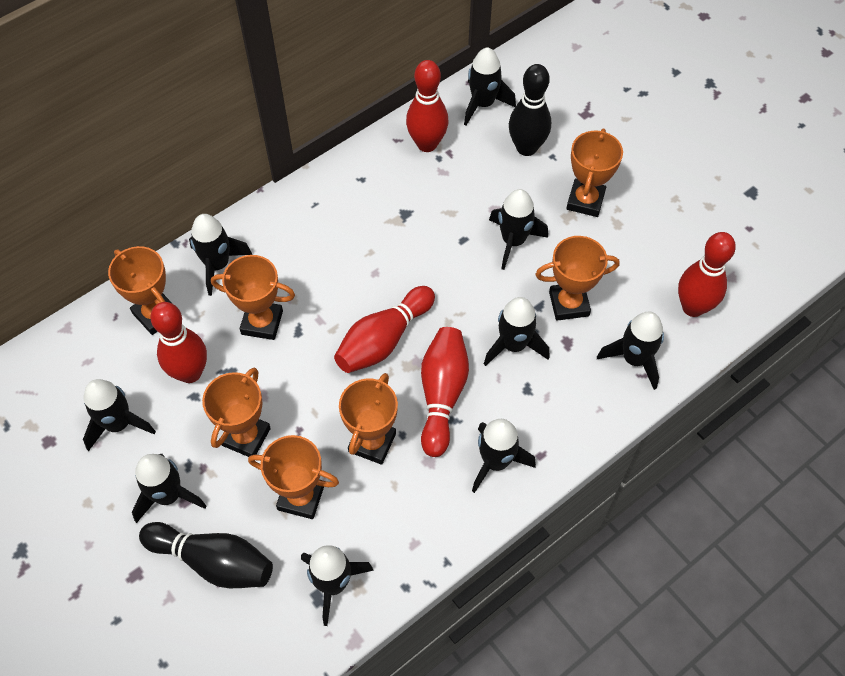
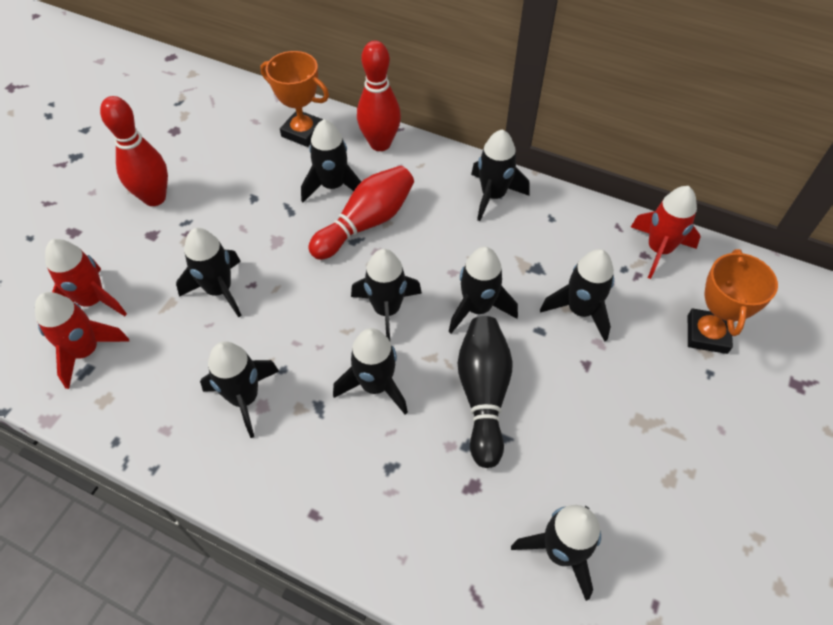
black bowling pin: [139,522,273,588] [509,64,551,156] = 2 -> [457,316,513,468] = 1
orange trophy: [108,246,172,335] [202,368,271,457] [211,255,295,340] [248,435,339,519] [339,373,398,465] [535,236,620,321] [566,129,623,217] = 7 -> [260,51,329,147] [688,249,778,354] = 2
red bowling pin: [150,302,207,383] [334,286,435,373] [406,60,448,152] [421,327,469,457] [678,232,736,317] = 5 -> [100,96,168,206] [308,166,414,260] [357,40,401,151] = 3
red rocket: none = 0 -> [35,292,129,389] [45,239,127,316] [631,186,701,279] = 3

